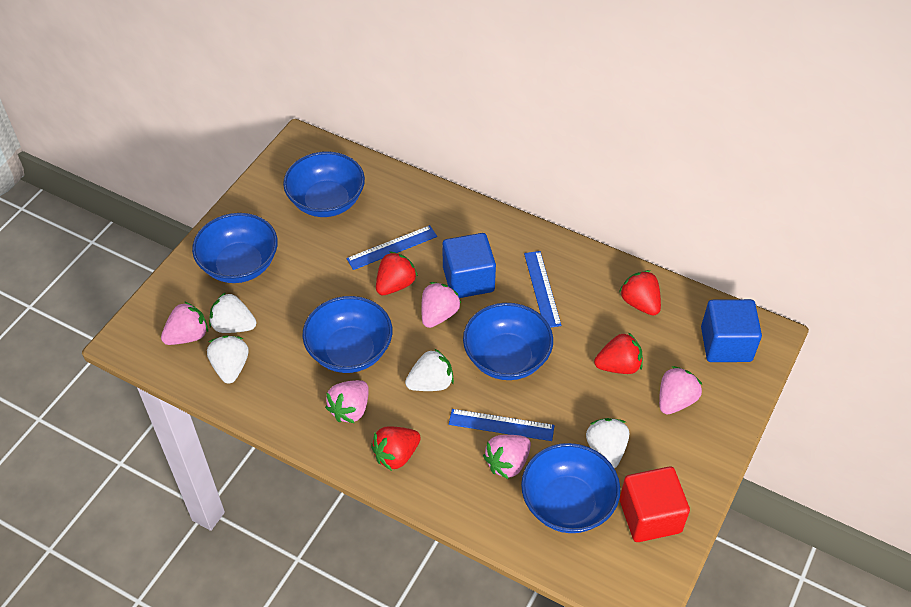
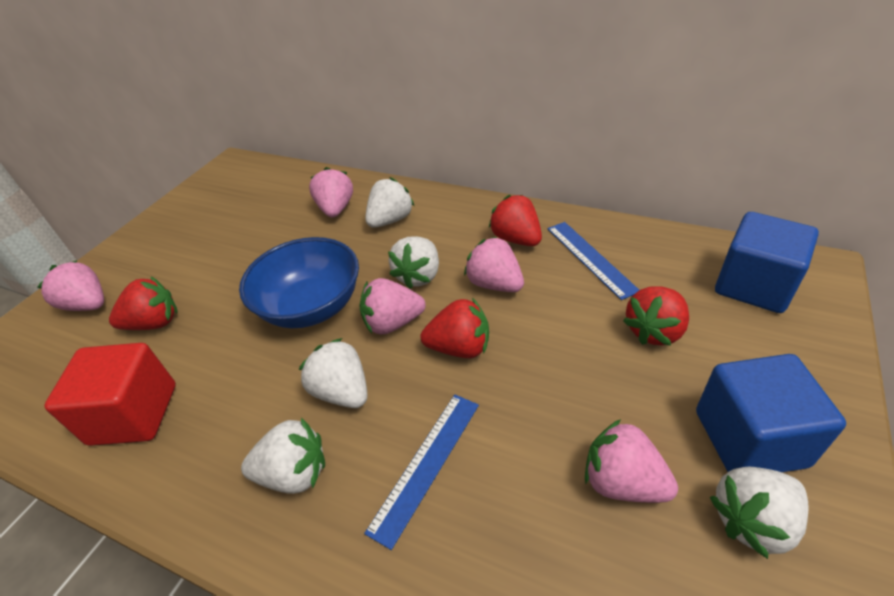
blue bowl: [192,213,278,283] [283,151,365,217] [302,296,392,373] [463,303,553,380] [521,443,620,533] = 5 -> [239,237,359,328] = 1
blue ruler: [346,225,437,270] [449,409,555,441] [524,251,561,328] = 3 -> [364,395,479,550] [547,222,639,300] = 2
white strawberry: [207,335,249,383] [209,292,256,333] [405,348,454,391] [586,418,629,468] = 4 -> [241,418,325,494] [299,338,367,408] [365,177,414,228] [388,237,439,289] [710,467,809,559] = 5

